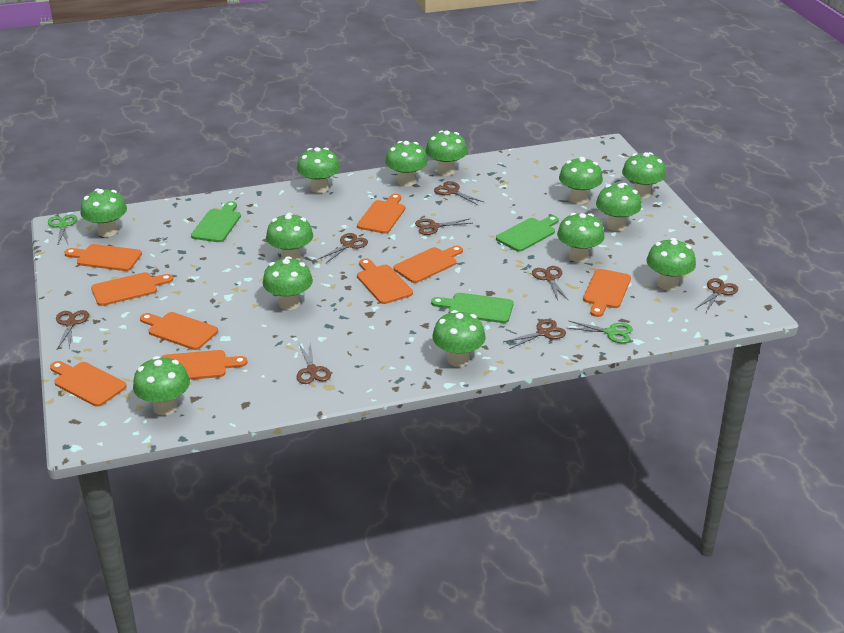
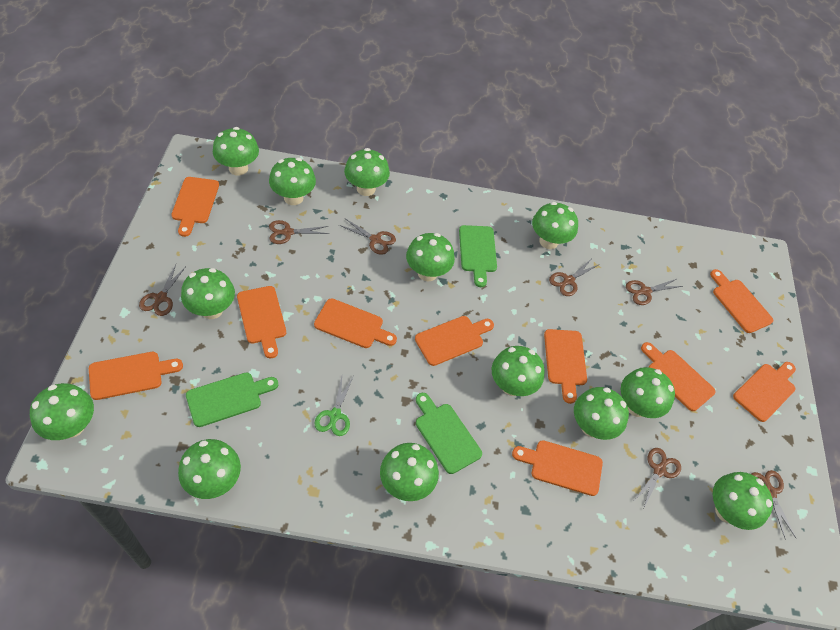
brown scissors: [56,310,89,349] [297,342,331,384] [318,233,368,264] [415,219,472,235] [434,181,484,205] [503,319,566,349] [532,266,569,301] [696,278,738,312] = 8 -> [139,265,186,316] [269,220,329,244] [339,218,396,255] [549,259,600,296] [626,279,683,305] [634,448,681,510] [752,470,796,538] = 7
green scissors: [48,214,77,246] [567,321,633,343] = 2 -> [314,377,353,436] = 1
orange cutting board: [50,361,127,407] [64,244,142,271] [91,272,173,306] [140,312,218,350] [161,350,248,380] [357,194,405,234] [357,258,413,304] [393,246,463,283] [583,269,631,317] = 9 -> [89,352,183,400] [171,177,219,237] [237,286,286,358] [314,298,397,348] [415,316,494,366] [512,440,603,496] [544,329,587,404] [641,342,715,411] [710,269,774,333] [733,362,796,422] = 10

